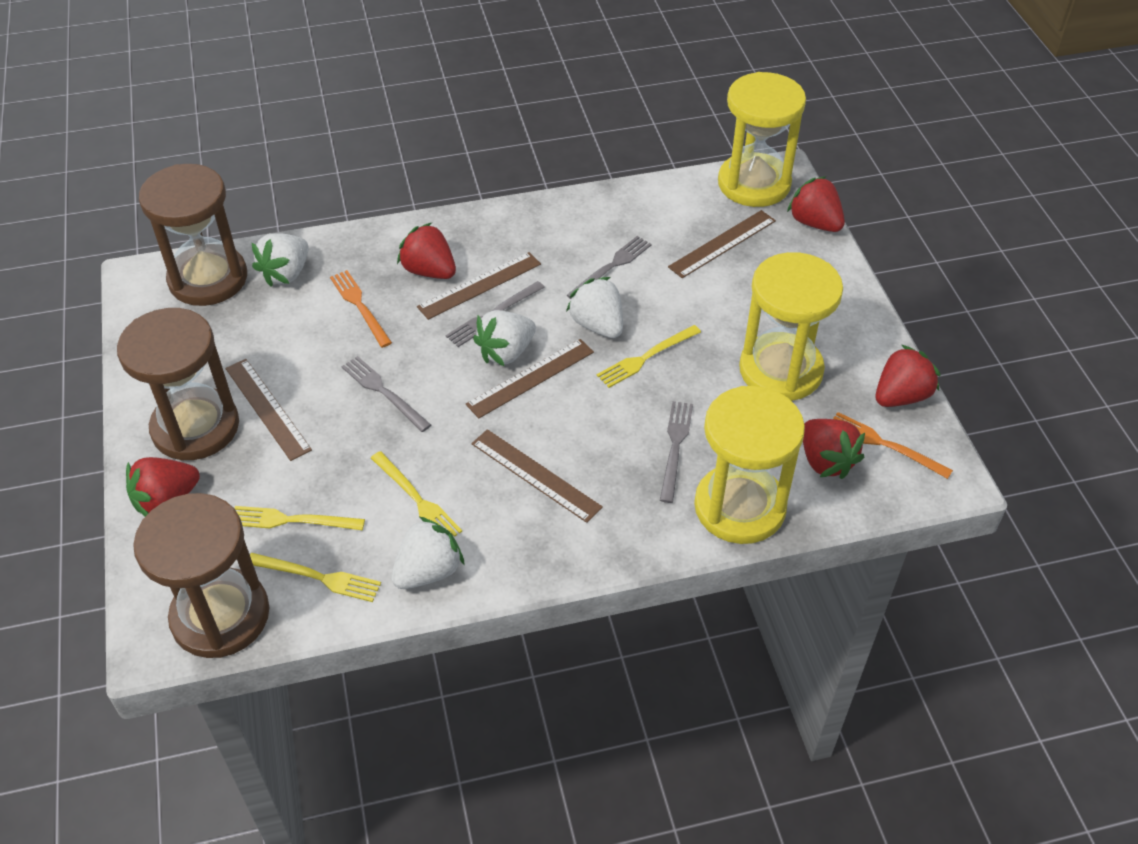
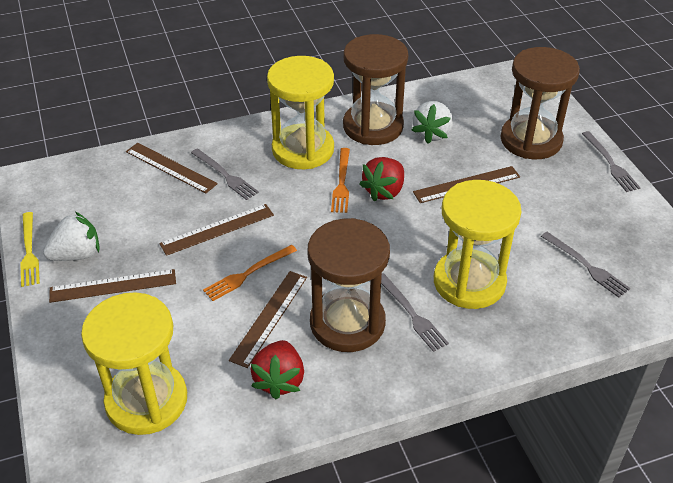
red strawberry: [126,457,200,517] [397,223,456,279] [787,176,845,232] [803,419,865,479] [876,345,940,407] = 5 -> [250,340,304,399] [359,157,404,202] = 2
white strawberry: [252,233,309,287] [391,517,465,589] [473,310,536,366] [566,277,623,338] = 4 -> [43,212,99,261] [412,101,453,144] = 2
yellow fork: [234,506,365,530] [250,553,381,602] [371,451,462,537] [597,325,701,388] = 4 -> [20,212,40,287] = 1

